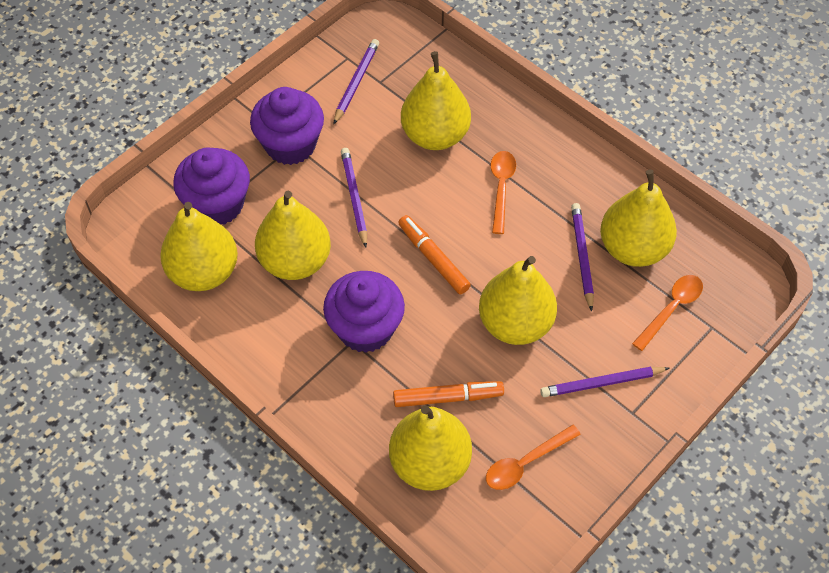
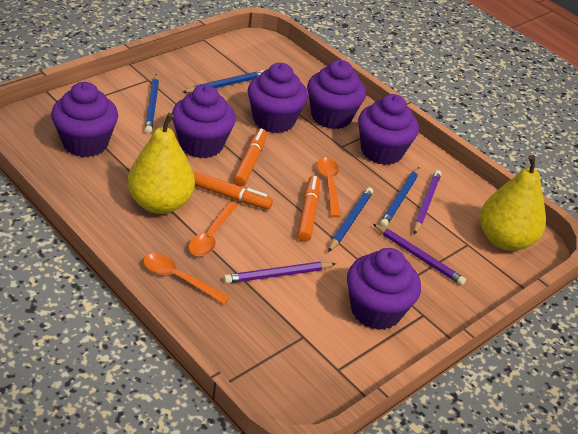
blue pencil: none = 0 -> [145,74,159,134] [182,70,265,93] [328,187,373,252] [380,167,419,227] = 4
orange marker: [393,381,504,407] [398,215,471,294] = 2 -> [192,170,273,209] [233,129,267,187] [297,176,320,242] = 3
purple cupcake: [173,147,250,225] [250,87,324,165] [323,271,405,353] = 3 -> [51,82,118,157] [172,85,236,158] [248,63,308,133] [307,60,366,129] [347,248,421,330] [358,94,419,165] = 6
purple pencil: [334,39,379,124] [341,148,367,248] [540,367,670,397] [571,203,594,312] = 4 -> [223,262,336,284] [373,224,466,285] [414,170,441,235] = 3
yellow pear: [160,202,238,291] [255,191,331,280] [389,405,472,491] [401,51,471,150] [479,256,557,345] [600,170,677,267] = 6 -> [128,113,195,214] [480,155,546,251] = 2

